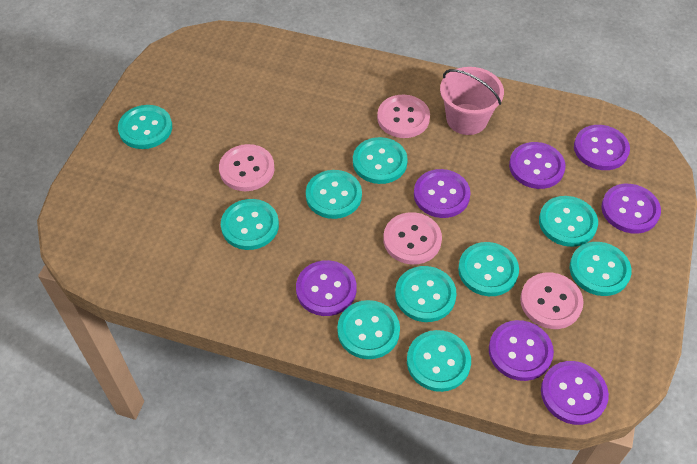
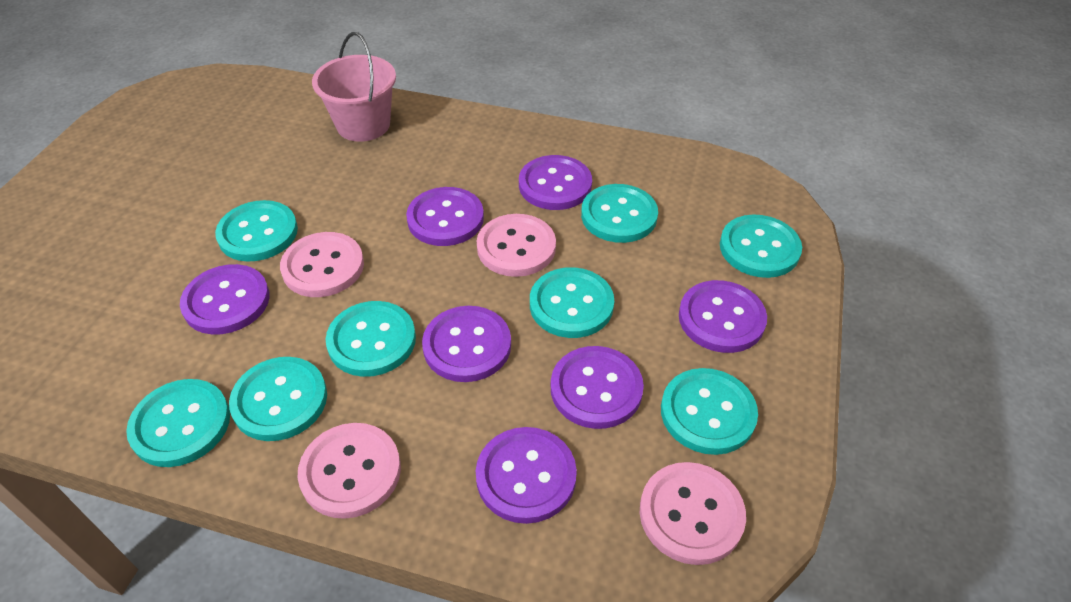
turquoise button: [118,105,172,149] [221,199,279,250] [306,170,362,219] [337,300,400,359] [353,137,408,184] [395,266,457,322] [407,330,471,392] [458,242,519,296] [539,196,598,247] [570,242,632,296] = 10 -> [126,379,230,467] [215,200,298,262] [229,357,327,441] [325,301,416,377] [530,267,614,338] [581,184,658,243] [661,368,758,455] [720,215,802,278] = 8

